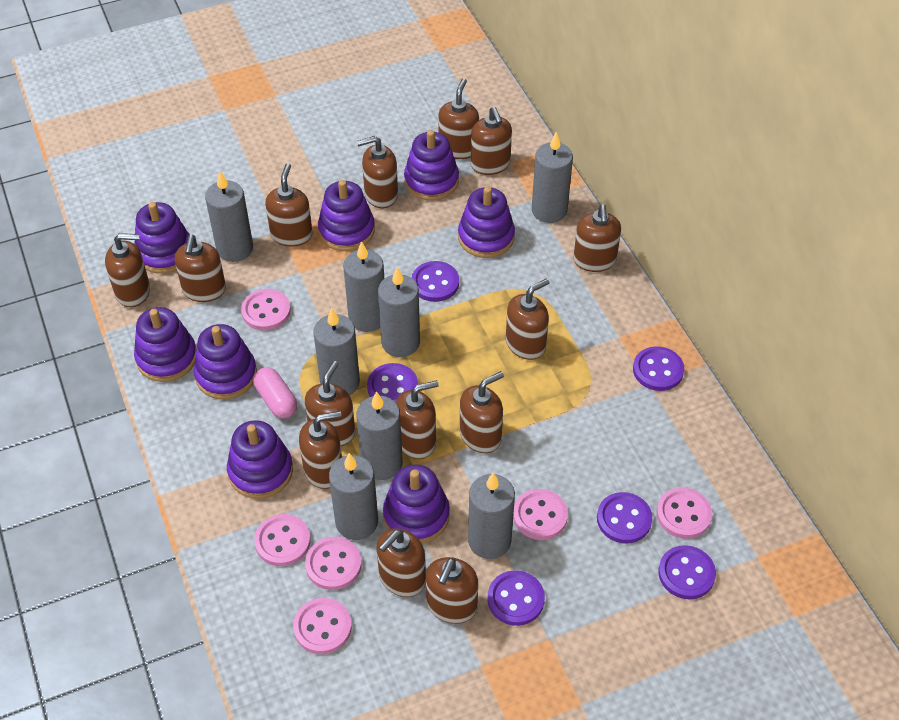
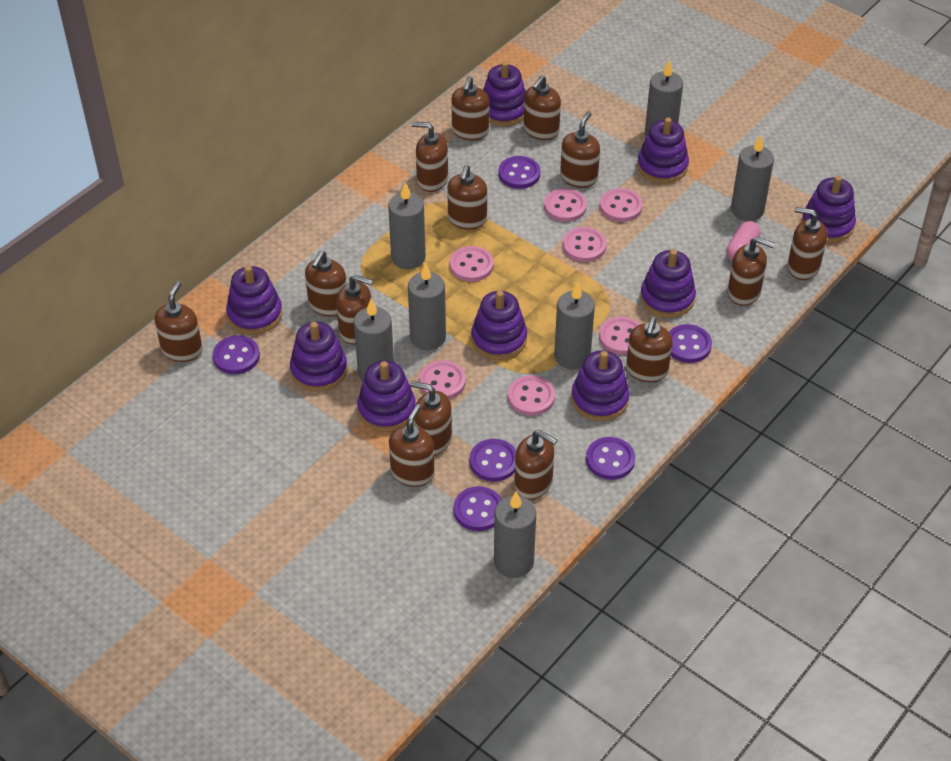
grey candle: [205,171,253,262] [313,308,360,395] [329,453,378,540] [343,241,384,332] [356,391,403,480] [378,267,420,357] [468,473,515,559] [532,132,573,223] = 8 -> [354,299,394,381] [388,183,426,269] [408,263,446,350] [494,492,536,578] [554,282,595,369] [645,60,683,137] [731,135,774,221] = 7
pink button: [241,289,291,331] [254,514,311,566] [293,598,352,654] [305,537,362,590] [513,489,568,540] [656,488,712,539] = 6 -> [419,360,466,399] [450,246,494,282] [508,375,555,416] [544,188,587,222] [563,227,607,262] [599,317,640,355] [600,188,643,222] = 7
purple stacking toy: [134,202,190,274] [134,307,197,382] [194,324,257,399] [227,420,293,499] [318,180,375,251] [383,464,450,543] [404,130,459,201] [458,186,515,258] = 8 -> [226,265,283,334] [290,322,347,392] [357,361,415,432] [471,290,527,360] [483,61,526,126] [571,350,630,421] [637,117,689,184] [640,249,696,318] [802,176,856,243] = 9

